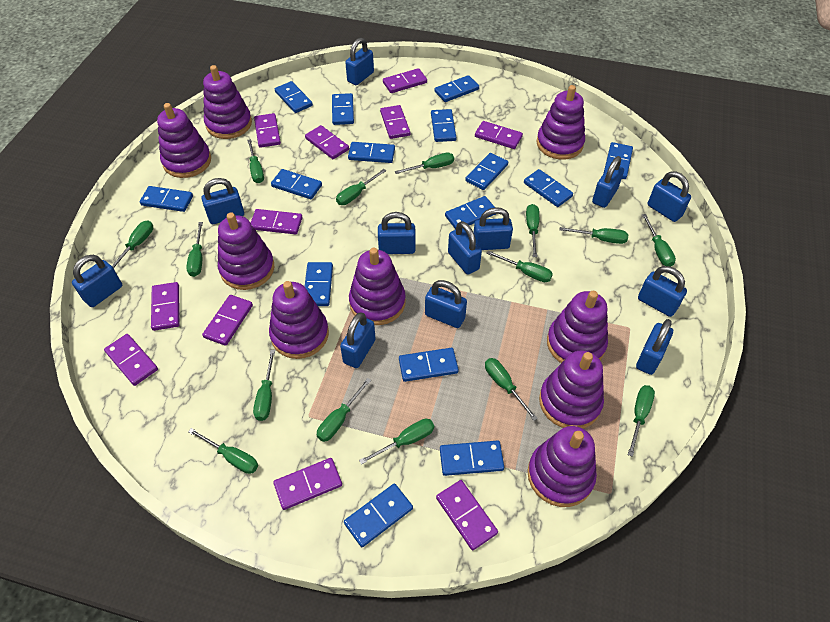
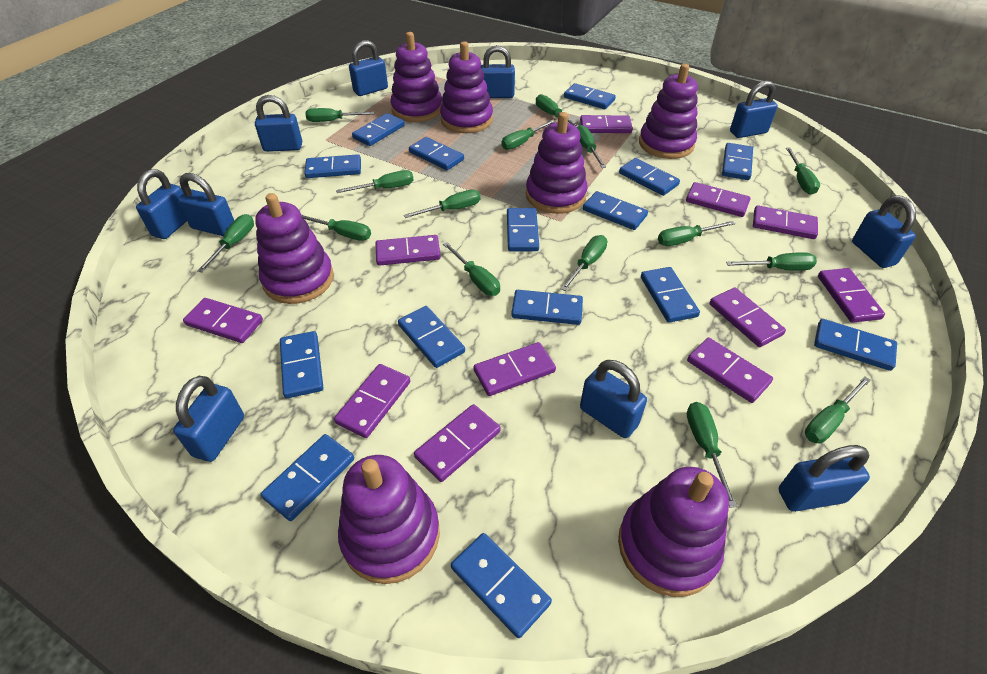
blue padlock: [72,255,122,307] [202,178,244,224] [340,312,376,368] [345,38,374,85] [378,212,416,254] [425,280,467,328] [448,221,482,275] [474,207,513,250] [592,156,624,208] [636,319,673,375] [638,266,687,317] [648,171,691,222] = 12 -> [136,169,187,239] [173,376,244,462] [178,173,234,236] [255,95,302,152] [349,40,388,96] [480,45,515,98] [580,360,647,438] [730,81,778,138] [779,445,870,512] [852,196,916,268] = 10
purple stacking toy: [157,103,211,178] [203,65,252,139] [218,212,274,290] [269,281,329,359] [349,248,406,325] [528,426,597,507] [536,85,585,160] [539,350,604,429] [547,291,608,363] = 9 -> [255,193,334,304] [338,455,440,584] [390,32,442,122] [440,41,493,133] [526,112,588,214] [618,467,729,597] [639,64,698,159] = 7

